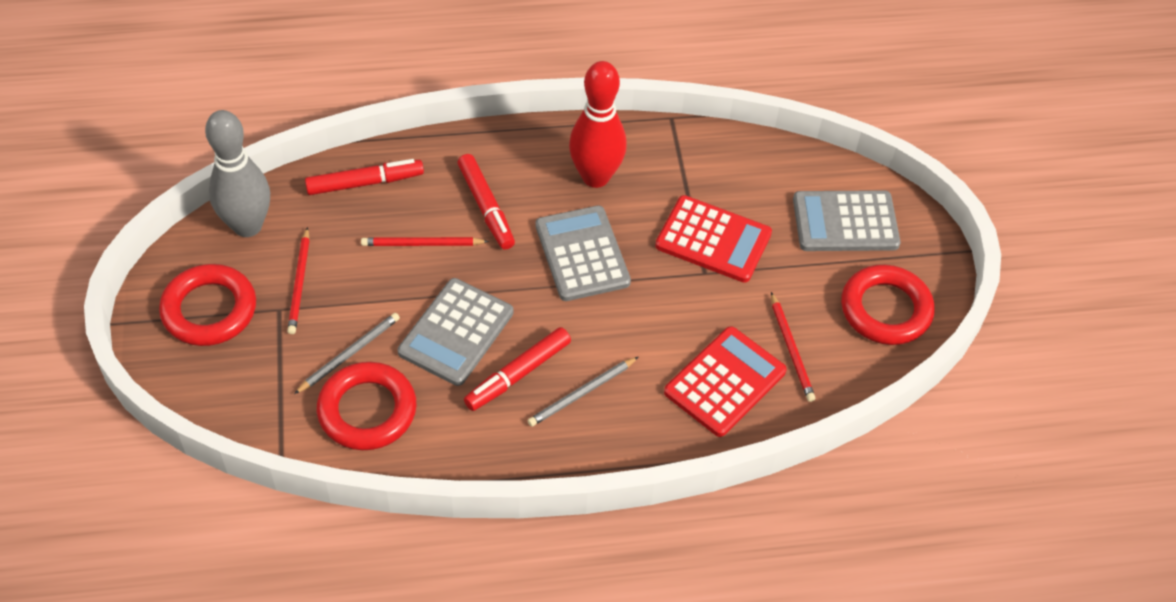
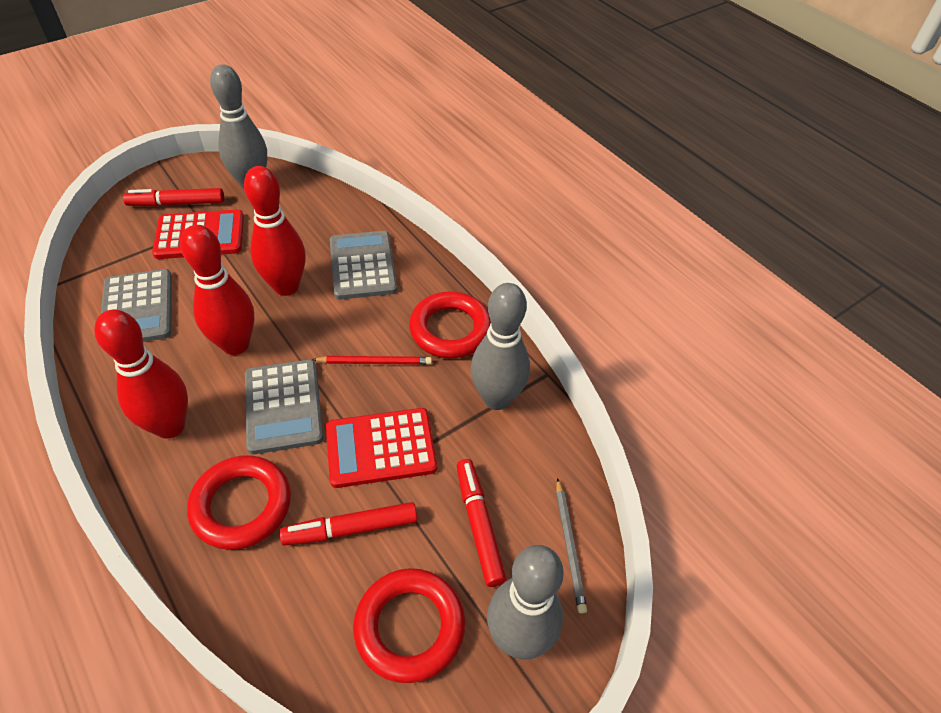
grey bowling pin: [205,110,270,237] = 1 -> [210,64,267,189] [471,283,530,410] [487,545,564,659] = 3
grey pencil: [294,313,400,394] [528,357,638,427] = 2 -> [556,478,587,614] = 1
red bowling pin: [569,61,627,188] = 1 -> [94,309,188,439] [180,225,255,355] [244,166,306,296] = 3
red pencil: [287,227,310,334] [361,237,489,246] [771,292,815,402] = 3 -> [312,356,432,365] = 1

